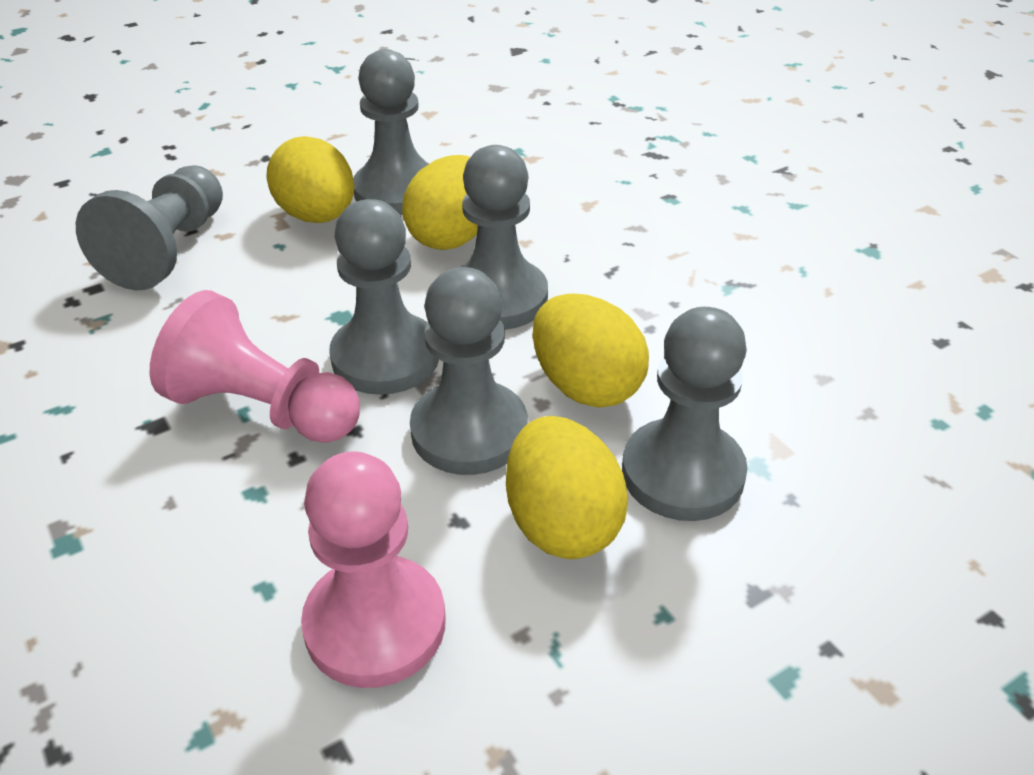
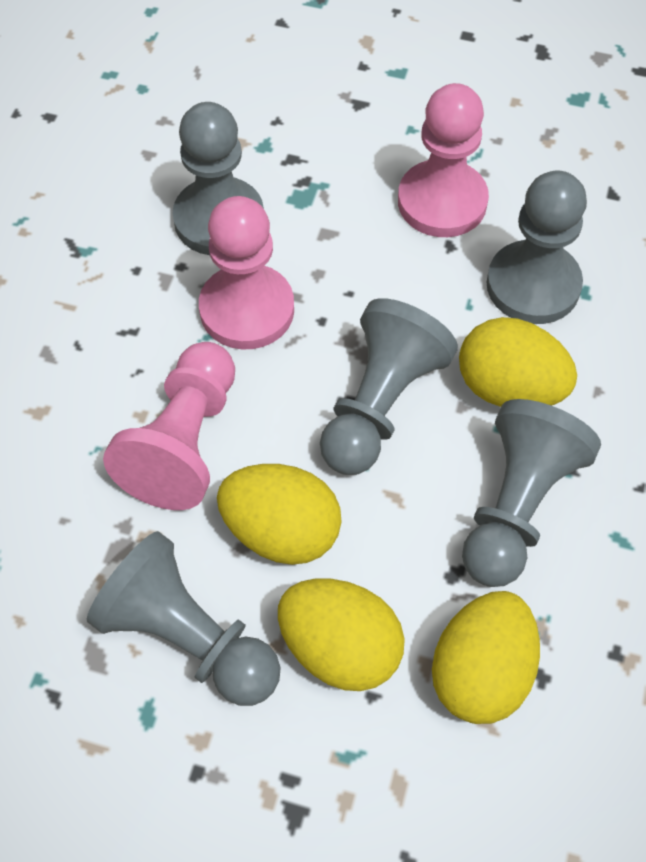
grey pawn: [76,165,223,290] [329,199,439,395] [353,49,429,215] [410,267,528,475] [460,145,548,330] [622,307,748,521] = 6 -> [87,531,281,706] [172,102,264,255] [320,298,458,475] [462,399,601,587] [487,171,587,324] = 5
pink pawn: [149,290,360,443] [301,451,445,688] = 2 -> [103,342,235,510] [199,196,294,350] [398,83,489,237] = 3

